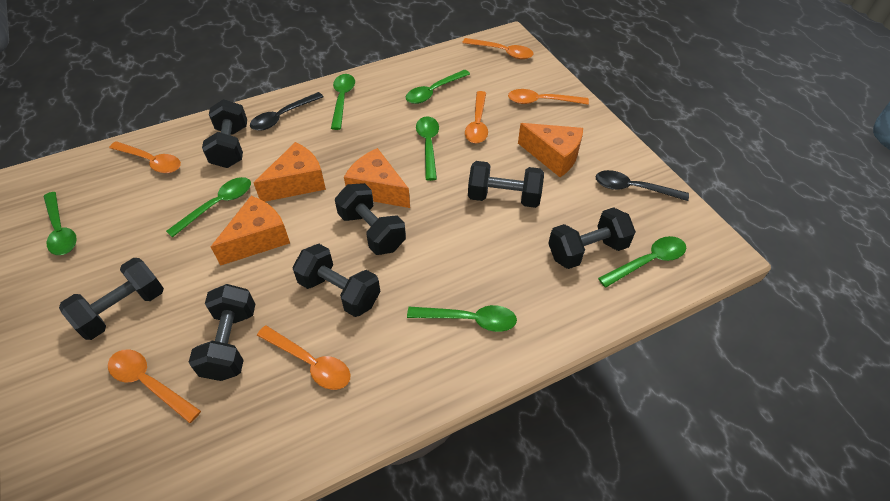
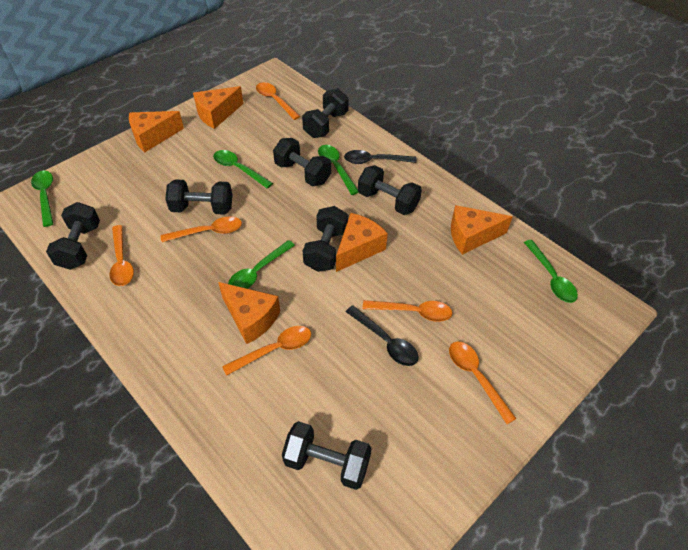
green spoon: [43,192,77,255] [166,177,251,238] [331,74,355,130] [406,69,470,104] [407,305,517,332] [416,116,439,181] [598,236,686,288] = 7 -> [31,170,53,227] [213,150,273,189] [228,240,295,289] [318,145,359,195] [524,240,578,303] = 5
orange cheese: [211,196,290,266] [253,142,326,202] [344,148,410,208] [518,123,583,177] = 4 -> [129,111,184,152] [193,86,243,129] [218,282,280,344] [336,213,388,272] [451,205,513,255] = 5

